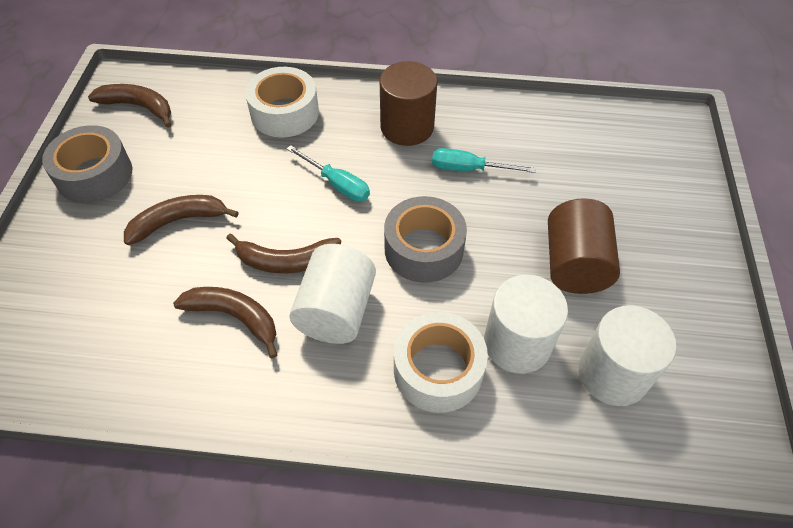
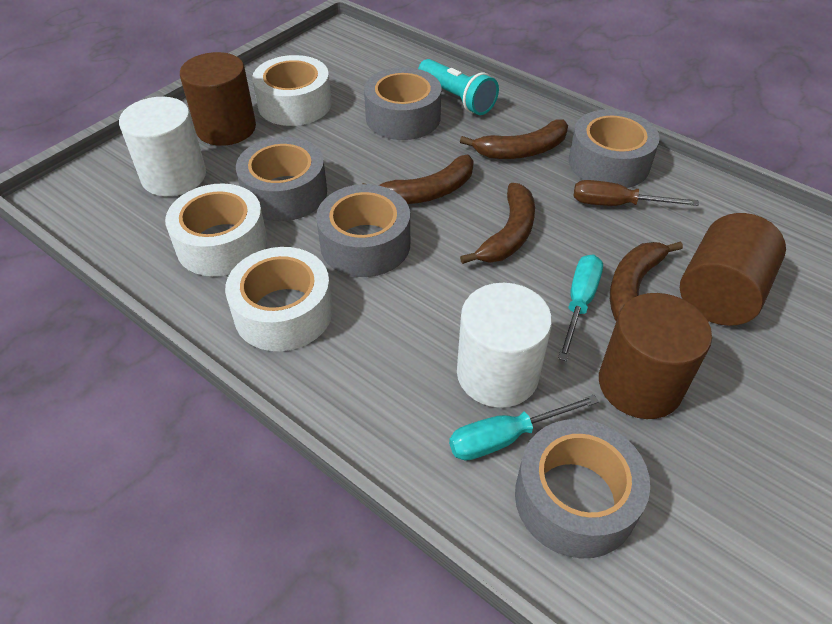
brown cylinder: [380,61,437,146] [548,198,620,294] = 2 -> [180,52,256,146] [599,293,712,419] [680,213,786,326] = 3
brown screwdriver: none = 0 -> [574,180,699,206] = 1
grey tape: [42,125,132,203] [384,196,467,283] = 2 -> [236,137,327,221] [316,184,410,277] [364,67,441,140] [515,419,650,558] [569,109,660,188] = 5
turquoise flashlight: none = 0 -> [418,59,499,115] = 1
white cylinder: [290,244,376,344] [484,275,568,374] [579,305,676,406] = 3 -> [119,97,206,196] [457,283,552,408] = 2
white tape: [245,67,319,138] [394,312,488,413] = 2 -> [165,184,267,276] [225,247,333,351] [252,55,332,126] = 3

